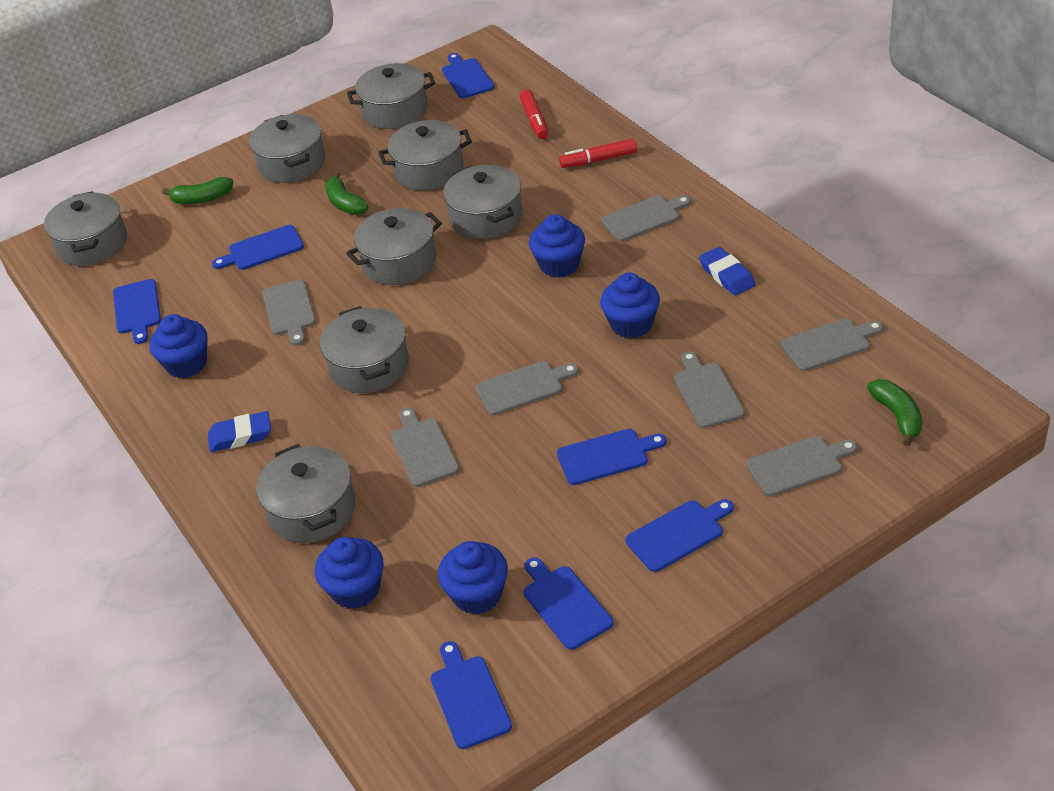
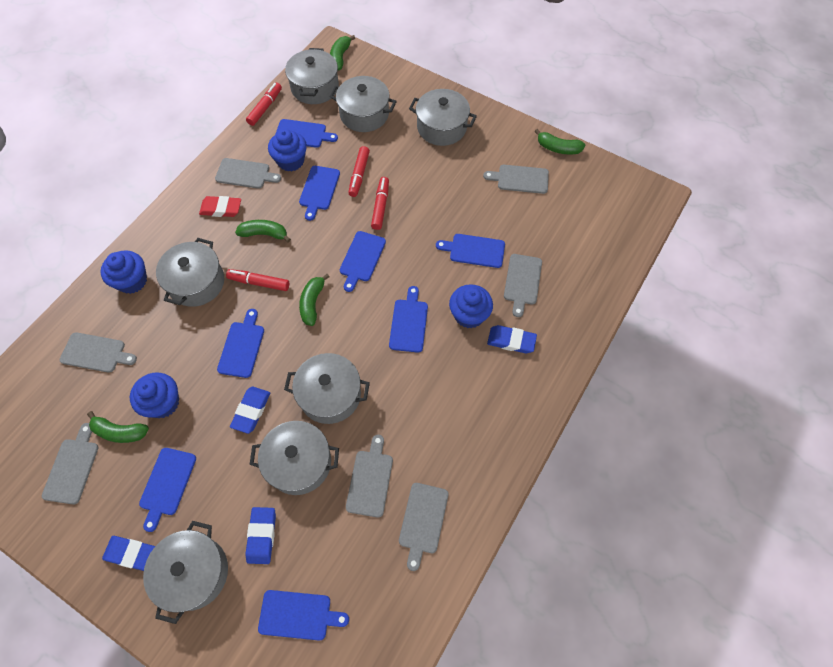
blue cupcake: [149,314,207,378] [315,537,383,609] [438,541,508,615] [529,214,585,278] [600,273,660,339] = 5 -> [100,250,147,294] [130,372,179,418] [268,129,307,171] [449,284,493,328] = 4
blue cutting board: [113,279,161,344] [212,225,304,270] [431,641,512,749] [442,53,495,98] [524,557,613,650] [557,429,667,485] [625,499,734,572] = 7 -> [139,448,196,532] [217,309,264,378] [258,590,349,640] [276,119,338,148] [299,166,340,221] [340,231,386,292] [389,286,428,353] [436,234,505,268] = 8
blue eraser: [208,411,271,452] [699,247,756,296] = 2 -> [102,536,155,571] [230,387,270,434] [245,507,276,564] [487,325,537,353] = 4
green banana: [162,177,233,204] [325,172,368,215] [867,379,922,446] = 3 -> [87,411,149,443] [235,220,291,243] [299,274,329,326] [330,35,355,70] [535,129,585,154] = 5
grey pot: [44,191,127,266] [249,114,325,183] [257,444,356,543] [320,306,409,393] [346,208,442,285] [347,63,435,129] [378,120,472,191] [443,165,522,239] = 8 -> [143,521,228,624] [156,238,224,307] [249,421,339,495] [284,353,370,424] [285,48,339,104] [329,76,397,132] [409,89,477,146] = 7
red eraser: none = 0 -> [199,196,241,217] = 1
red marker: [520,89,548,139] [559,139,637,168] = 2 -> [226,269,289,291] [246,83,282,126] [348,146,370,197] [371,177,389,230] = 4

